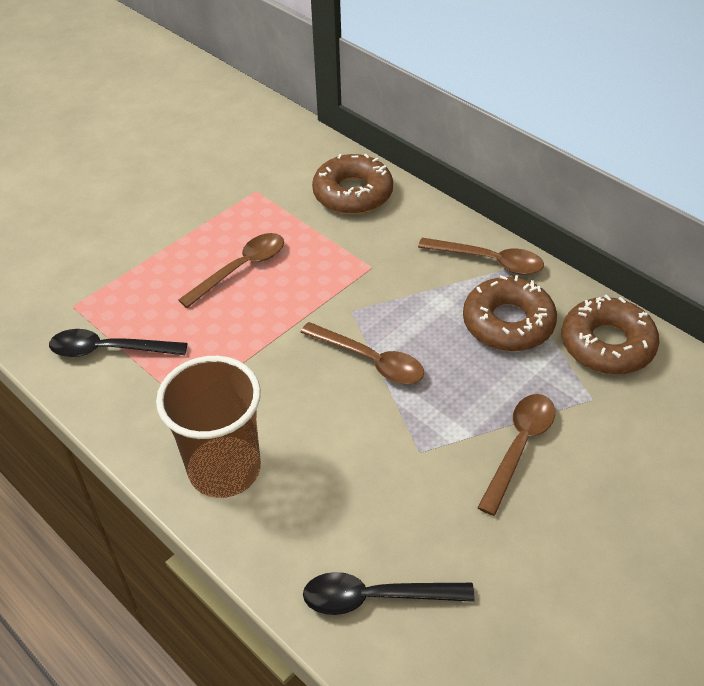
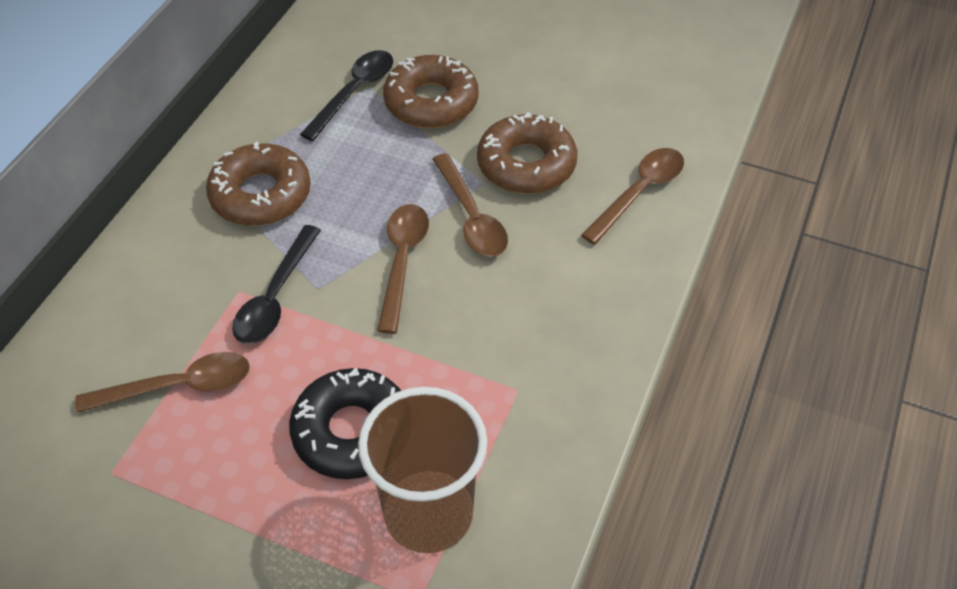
black donut: none = 0 -> [289,368,401,479] = 1

